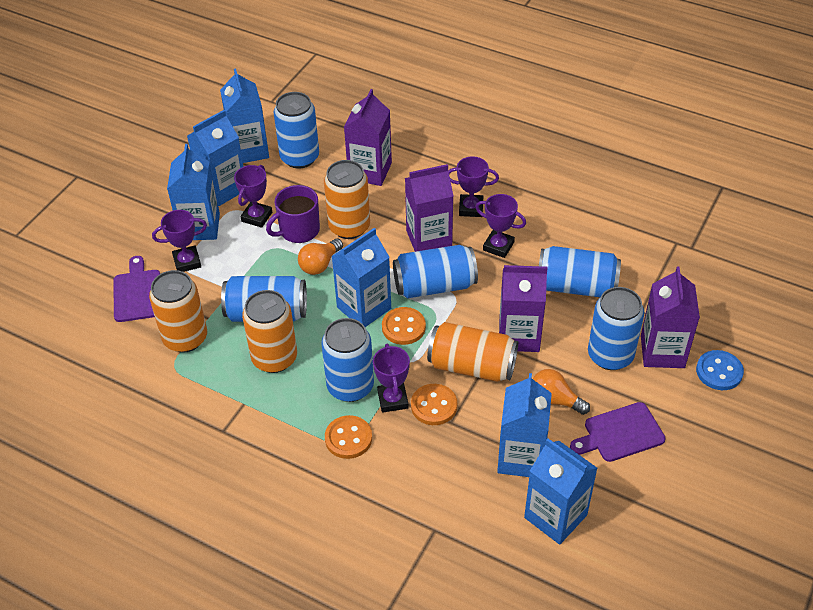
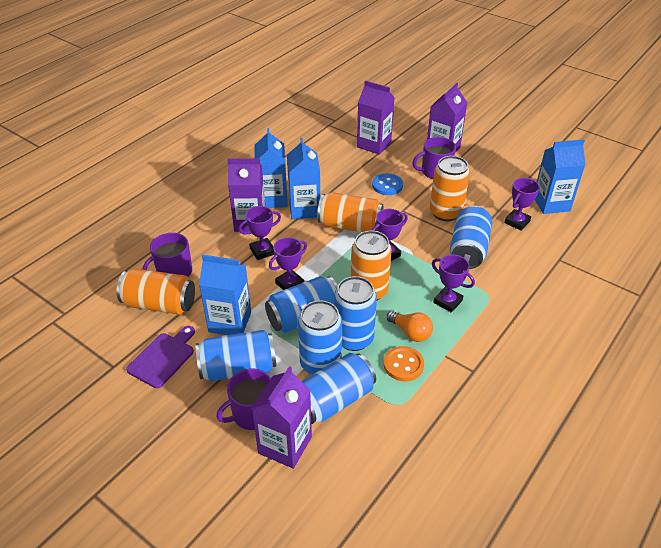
blue carton: [167,144,220,240] [187,110,244,206] [220,69,269,163] [332,228,391,327] [497,373,552,477] [524,438,597,545] = 6 -> [199,255,251,335] [254,128,288,208] [287,138,320,219] [535,139,586,214] = 4
orange button: [325,415,372,459] [382,307,426,345] [411,384,457,425] = 3 -> [384,346,424,381] = 1
orange light bulb: [298,238,343,275] [533,369,590,415] = 2 -> [387,311,433,342] = 1
purple cutting board: [113,256,160,322] [570,402,665,462] = 2 -> [126,326,195,388] = 1
purple mug: [266,185,320,243] = 1 -> [143,233,192,277] [216,369,271,430] [412,137,456,179] = 3

